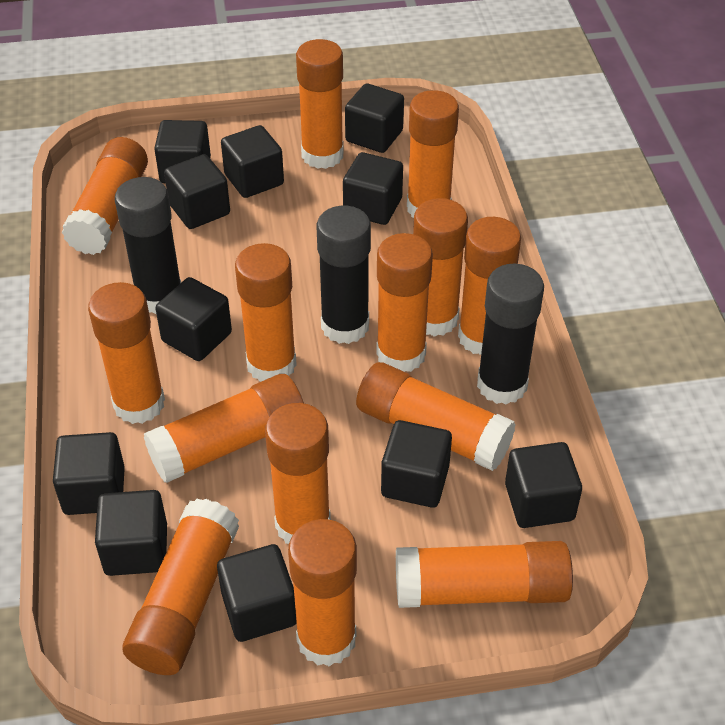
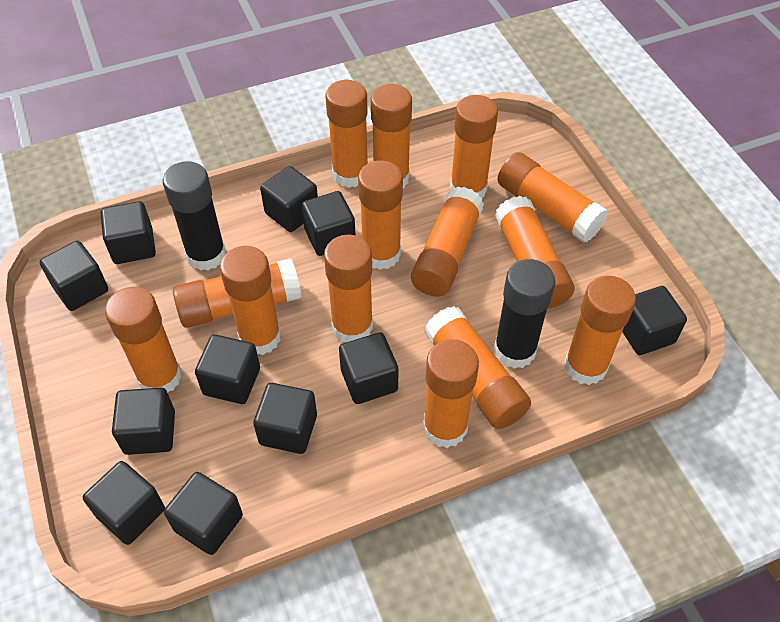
black glue stick: [115,177,181,314] [317,206,371,344] [477,264,544,405] = 3 -> [163,161,226,271] [494,259,556,369] = 2

